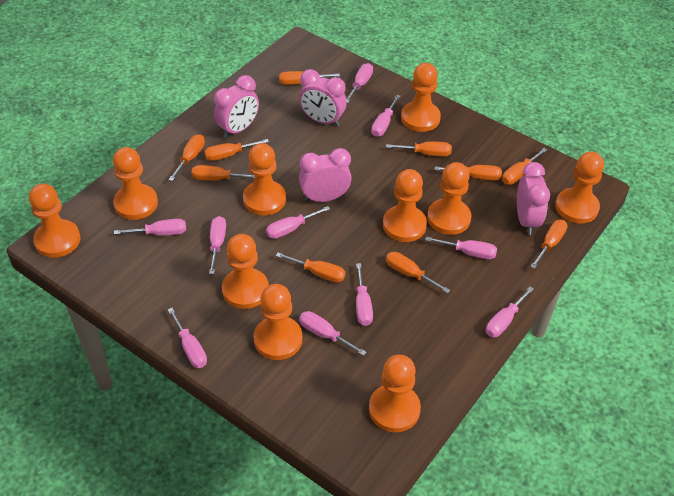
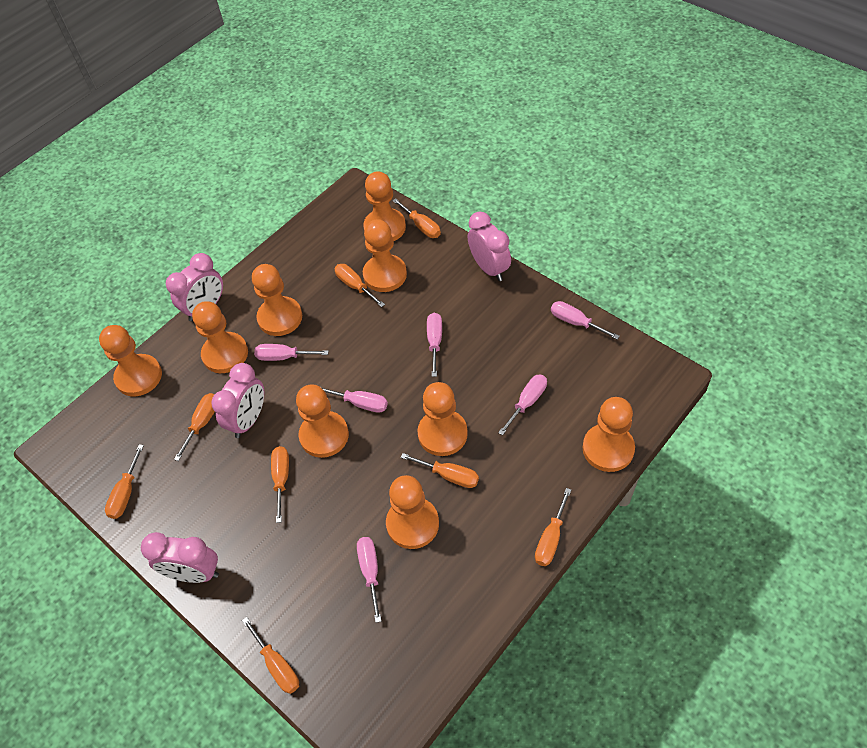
orange pawn: [29,184,80,258] [113,147,158,220] [222,234,269,309] [243,143,286,216] [254,284,302,360] [369,355,421,432] [383,169,427,242] [401,63,441,132] [427,162,471,235] [555,151,604,223] = 10 -> [99,325,162,397] [192,301,248,373] [252,264,302,336] [296,384,349,458] [363,171,406,241] [363,219,407,292] [386,475,439,549] [417,382,468,456] [582,397,635,472] = 9
orange screwdriver: [168,134,205,181] [192,165,255,181] [204,139,269,161] [276,253,345,282] [279,71,340,85] [386,142,452,156] [386,252,450,293] [435,165,502,180] [502,148,547,185] [530,220,568,269] = 10 -> [105,444,144,519] [174,393,215,461] [242,617,299,694] [271,446,289,523] [335,264,385,307] [392,198,441,238] [401,453,479,488] [535,488,571,566] = 8
pink screwdriver: [114,219,186,236] [167,308,207,368] [209,216,226,274] [266,206,330,239] [299,311,366,356] [346,63,373,103] [356,263,373,326] [371,95,400,137] [425,237,497,259] [486,287,534,337] = 10 -> [254,344,329,361] [319,386,388,413] [357,537,382,623] [427,313,442,377] [498,374,547,436] [551,301,620,340] = 6

